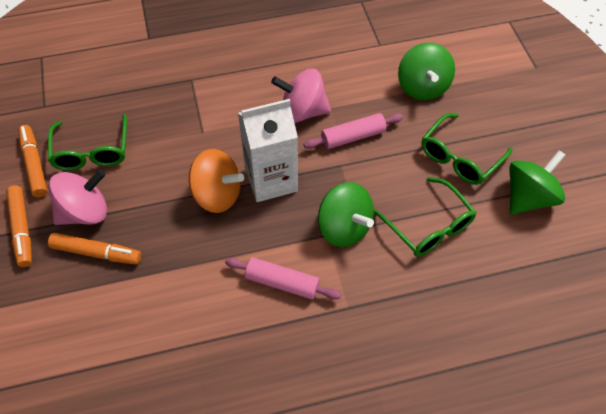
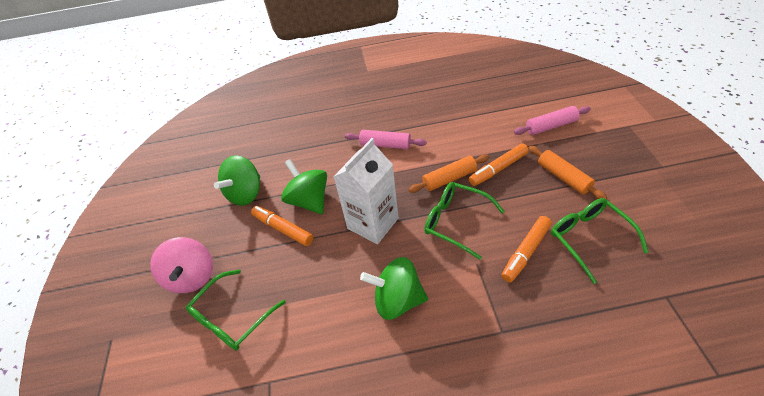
orange rolling pin: none = 0 -> [409,154,489,193] [528,146,607,199] = 2
orange spinning top: [189,149,244,213] = 1 -> none = 0
pink spinning top: [48,169,107,225] [271,69,331,123] = 2 -> [150,237,213,293] = 1

